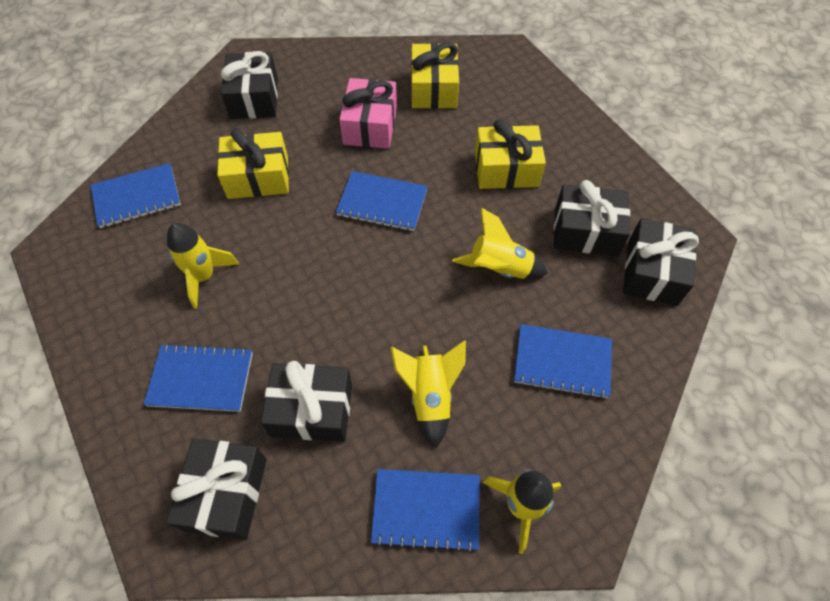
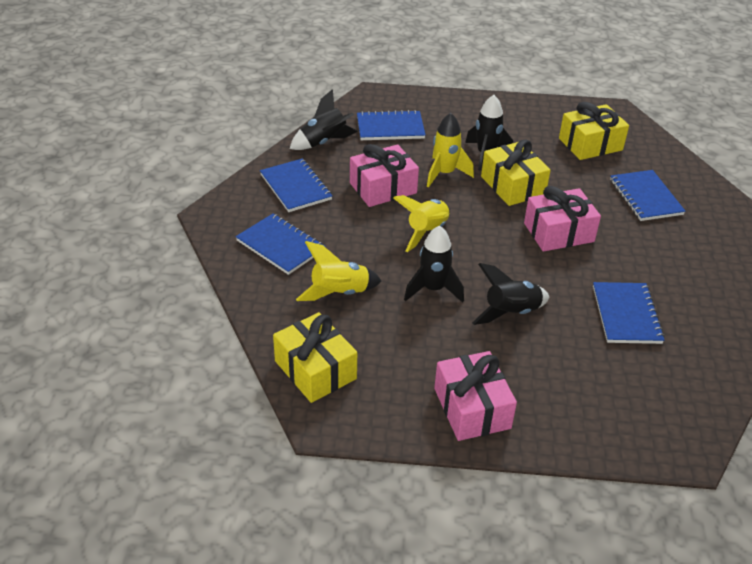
black gift: [166,438,267,540] [221,51,278,119] [261,361,352,442] [554,180,630,256] [623,219,699,306] = 5 -> none = 0
black rocket: none = 0 -> [290,89,358,150] [404,225,464,303] [465,95,513,171] [472,263,549,325] = 4
pink gift: [339,78,397,149] = 1 -> [350,144,419,207] [434,351,517,441] [524,186,601,252] = 3
yellow rocket: [167,223,239,309] [390,340,466,448] [452,208,548,279] [482,470,562,554] = 4 -> [296,241,381,301] [393,195,450,252] [427,113,474,187] = 3

